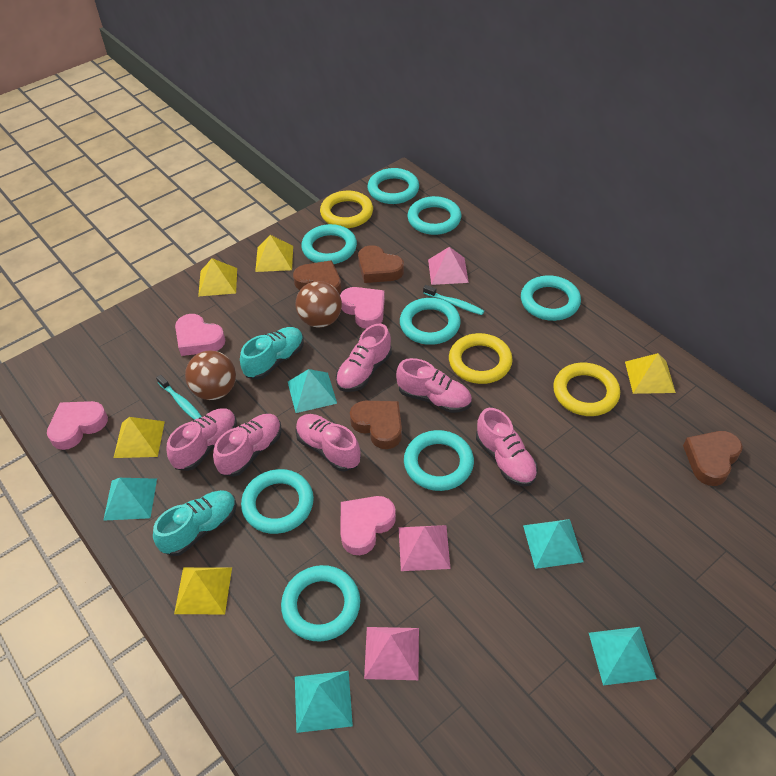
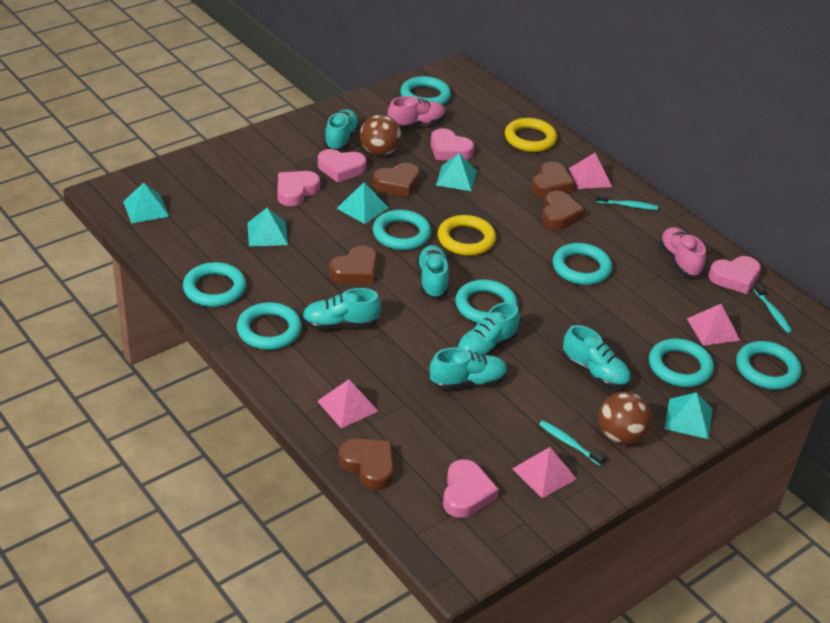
brown heart: [293,260,341,294] [350,401,402,449] [358,245,404,283] [683,431,743,486] = 4 -> [329,246,377,284] [338,438,394,490] [373,163,420,197] [531,162,575,198] [542,190,585,230] = 5
pink heart: [47,401,108,450] [175,314,225,356] [340,287,385,329] [341,496,396,555] = 4 -> [277,171,320,206] [318,149,366,182] [430,128,474,160] [443,459,499,518] [708,256,761,294] = 5
pink pyramid: [364,627,419,680] [399,525,451,571] [428,247,469,285] = 3 -> [317,379,378,429] [512,447,577,498] [569,153,612,189] [687,304,741,346] = 4
pink shoe: [166,408,237,471] [213,414,282,477] [295,414,361,471] [336,324,392,392] [396,358,472,413] [476,408,538,487] = 6 -> [387,96,446,130] [659,227,706,278] = 2
turquoise shoe: [153,490,237,556] [240,327,304,380] = 2 -> [302,288,381,330] [324,109,360,150] [417,245,449,299] [430,347,508,390] [457,302,520,355] [563,325,631,389] = 6
turquoise toothbrush: [156,375,202,420] [423,285,484,315] = 2 -> [539,420,605,466] [596,193,658,210] [753,283,792,333] = 3
yellow pyramid: [114,417,165,458] [174,567,232,614] [198,258,237,297] [255,235,293,272] [625,353,676,394] = 5 -> none = 0
yellow ring: [320,190,373,228] [449,333,513,384] [553,363,620,416] = 3 -> [438,215,496,256] [505,118,557,152] = 2

